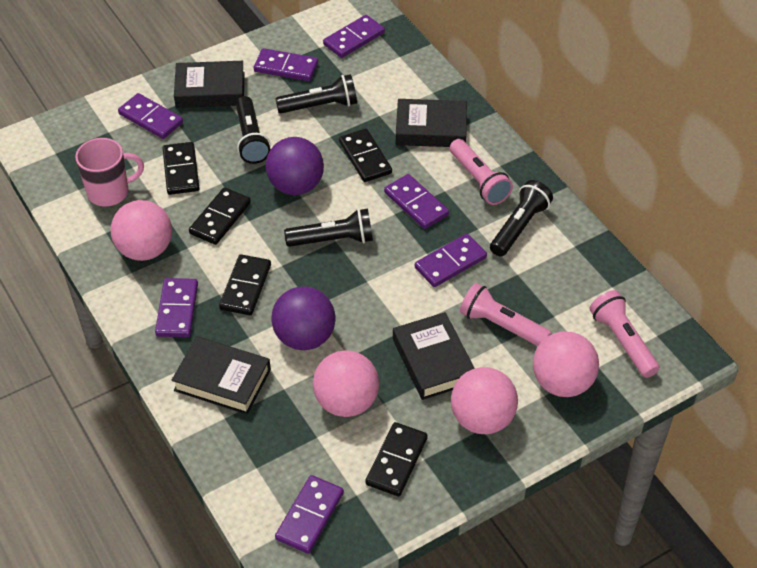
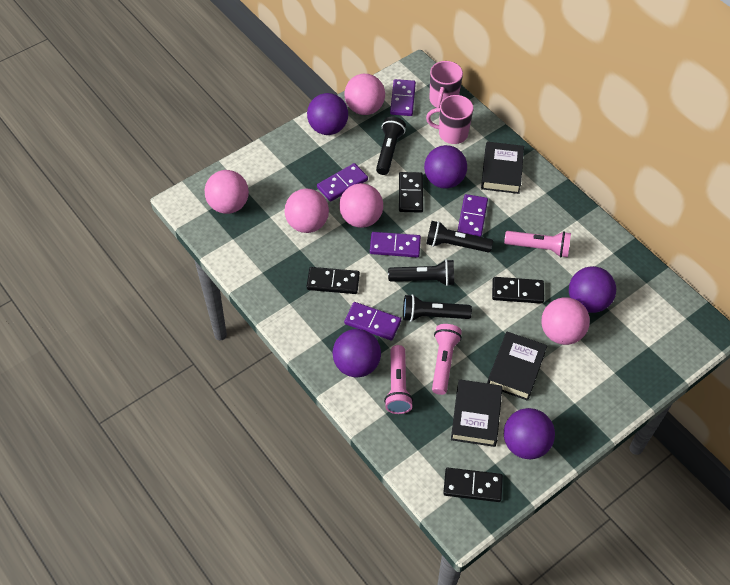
black book: [171,336,271,414] [174,61,244,108] [393,312,475,400] [396,99,467,147] = 4 -> [451,379,503,447] [481,142,524,194] [487,332,547,401] = 3
black domino: [163,142,200,195] [189,187,251,245] [219,254,271,315] [339,129,392,182] [365,422,428,497] = 5 -> [307,267,360,294] [399,172,423,213] [443,468,503,502] [492,277,544,304] = 4
pink ball: [110,200,172,261] [313,350,379,417] [451,367,518,434] [533,331,599,397] = 4 -> [205,170,249,214] [285,189,329,233] [339,183,383,228] [344,74,385,115] [541,297,590,345] = 5
pink mug: [75,138,144,206] = 1 -> [426,95,473,144] [430,61,463,108] = 2
purple ball: [265,137,324,195] [271,286,336,350] = 2 -> [307,93,348,135] [333,329,381,378] [424,145,467,189] [504,408,555,459] [569,266,616,313] = 5
purple domino: [118,93,183,139] [155,278,198,337] [254,48,318,81] [275,475,344,554] [323,15,385,58] [384,174,449,229] [415,234,487,287] = 7 -> [317,163,368,202] [344,302,401,341] [370,232,421,258] [390,79,416,116] [457,194,488,237] = 5

